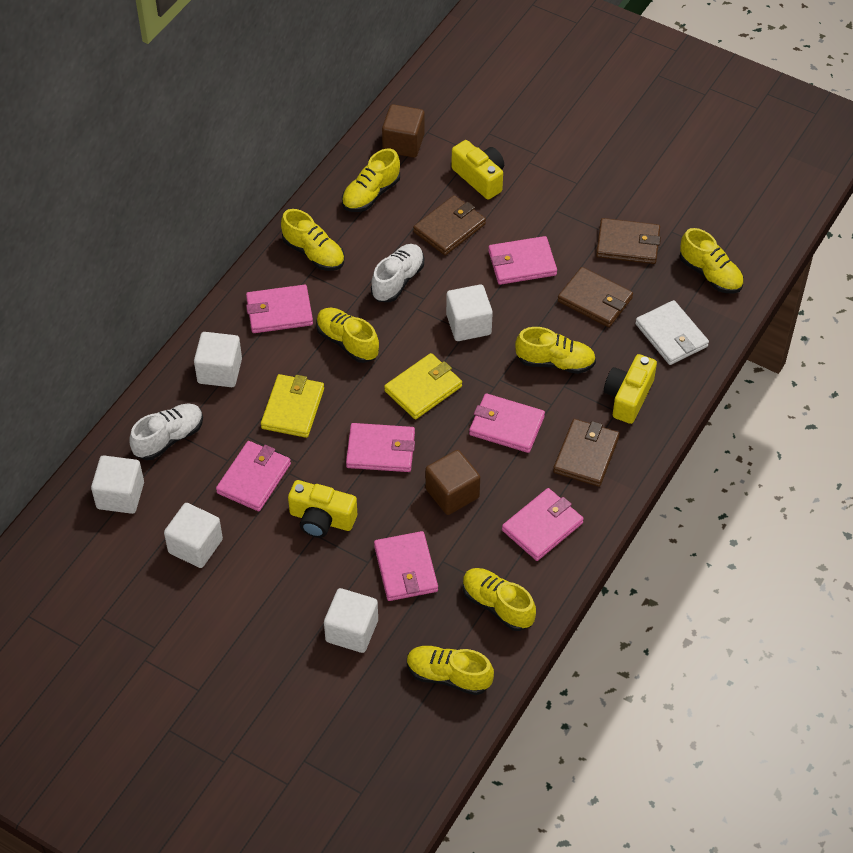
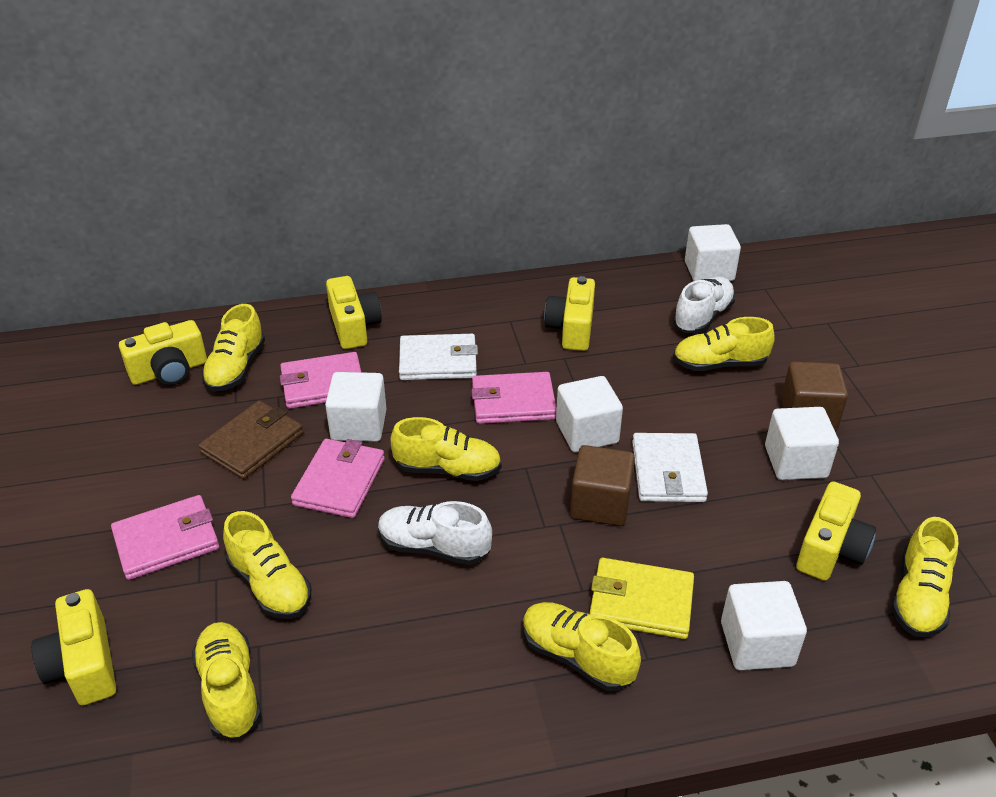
brown wallet: [413,195,486,255] [553,419,620,487] [558,267,633,327] [596,218,661,264] = 4 -> [199,401,303,479] = 1
pink wallet: [216,441,291,511] [246,284,313,333] [346,423,415,472] [374,531,438,601] [469,393,545,453] [488,236,557,285] [502,488,584,561] = 7 -> [111,495,219,580] [280,352,361,409] [291,439,385,518] [471,372,557,424] = 4
white wallet: [635,300,709,365] = 1 -> [399,334,478,380] [632,433,708,502] = 2
yellow camera: [288,480,357,538] [451,140,504,200] [604,354,657,424] = 3 -> [31,589,116,706] [119,320,207,385] [326,276,382,349] [544,276,595,351] [796,481,876,581] = 5
yellow wallet: [261,374,324,438] [384,353,462,419] = 2 -> [589,558,694,639] = 1

